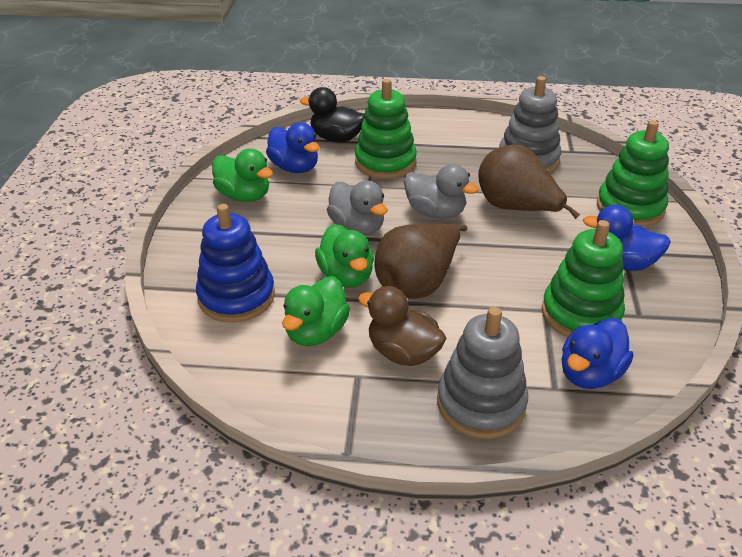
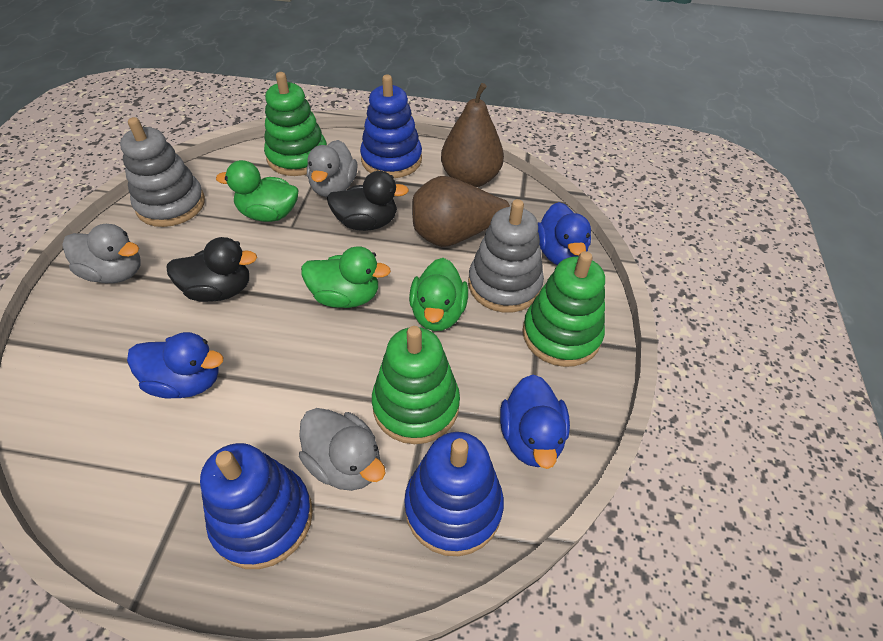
black duck: [300,87,365,142] = 1 -> [166,237,257,302] [327,171,409,231] = 2
blue stacking toy: [196,204,275,323] = 1 -> [200,443,313,569] [360,75,422,178] [404,432,504,556] = 3
brown duck: [358,286,446,366] = 1 -> none = 0
grey duck: [327,181,387,235] [404,164,479,219] = 2 -> [63,224,141,283] [299,408,386,491] [307,140,357,197] = 3

